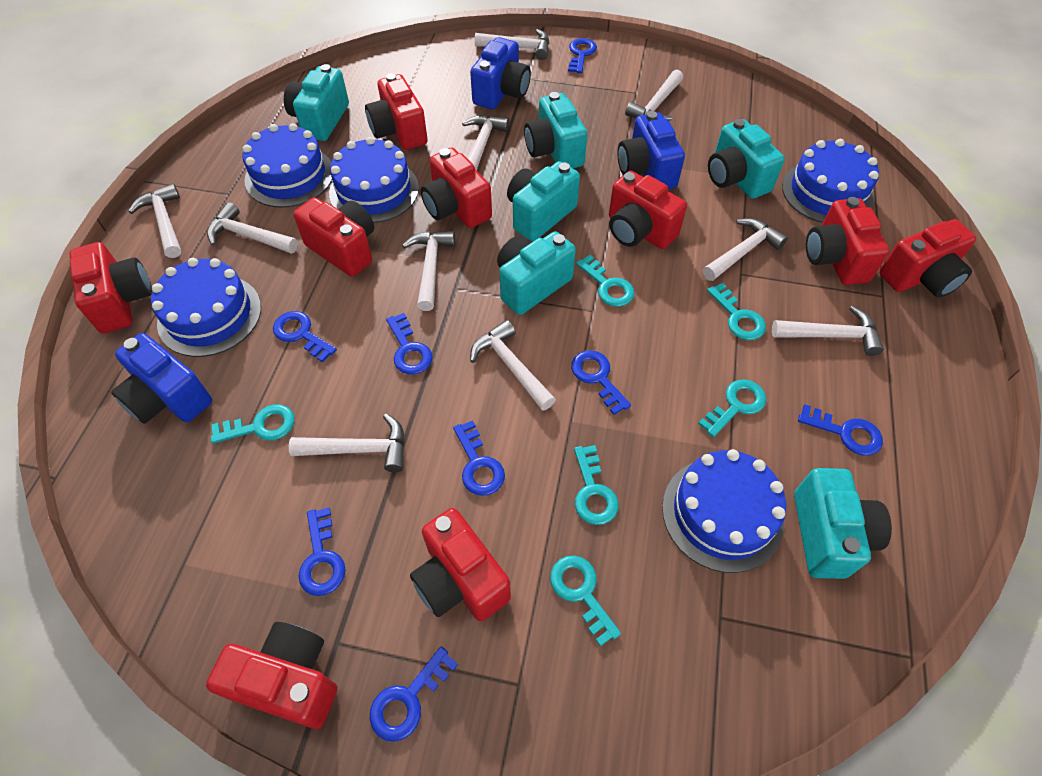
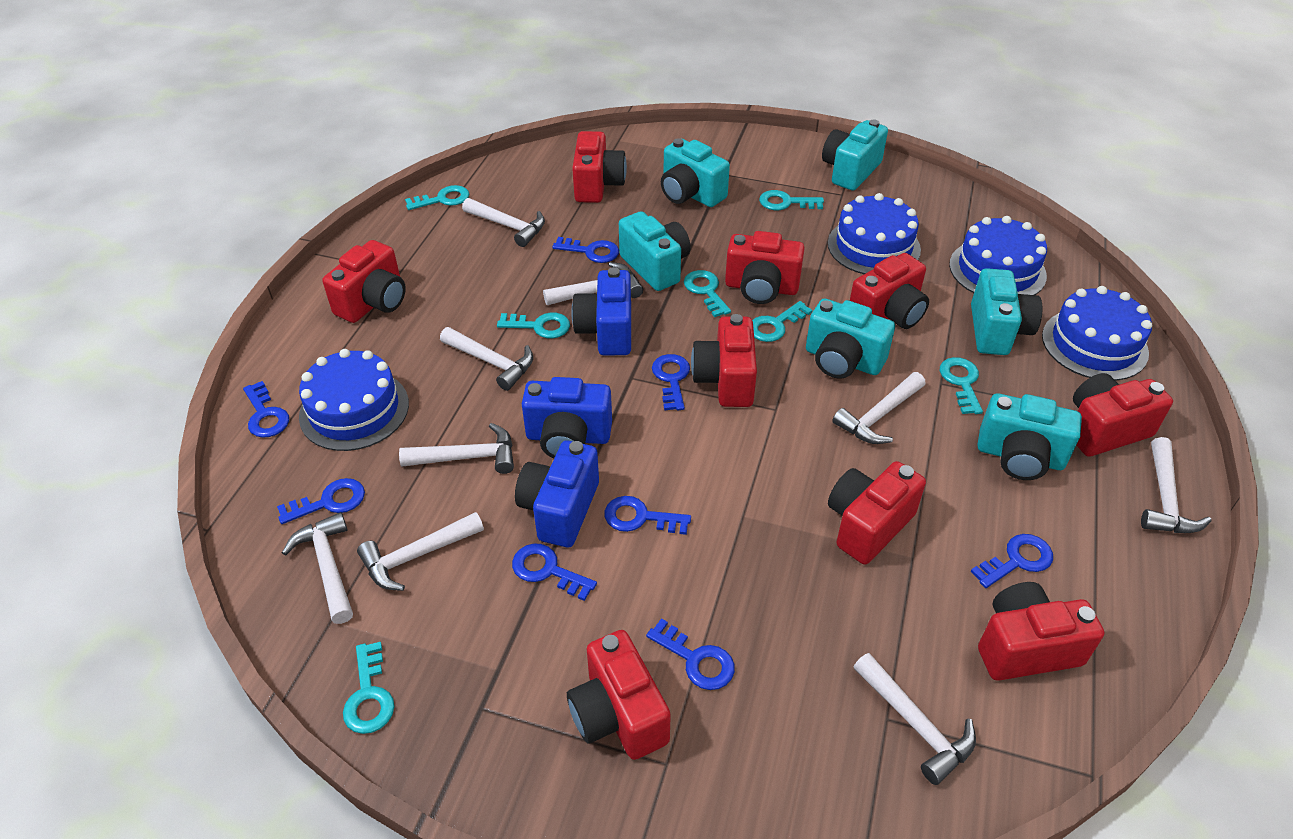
blue cake: [151,258,261,357] [242,123,332,208] [329,137,419,223] [662,449,786,573] [782,139,879,223] = 5 -> [299,349,409,451] [828,193,921,274] [949,216,1047,295] [1042,286,1152,381] = 4
turquoise key: [211,404,294,444] [550,555,621,647] [574,445,619,525] [576,255,635,307] [698,379,766,437] [707,283,766,340] = 6 -> [343,642,394,734] [405,185,469,210] [497,312,570,339] [684,270,731,317] [752,301,812,342] [759,190,824,210] [940,357,983,414] = 7
white hammer: [128,184,181,258] [207,202,298,254] [289,414,405,472] [402,231,455,311] [462,115,509,170] [470,320,556,411] [475,29,549,60] [625,70,683,121] [703,218,788,281] [772,306,884,356] = 10 -> [282,512,353,624] [357,512,484,591] [399,423,514,474] [440,327,533,391] [462,198,545,247] [543,262,643,305] [832,372,925,444] [854,653,976,785] [1141,437,1211,533] = 9

